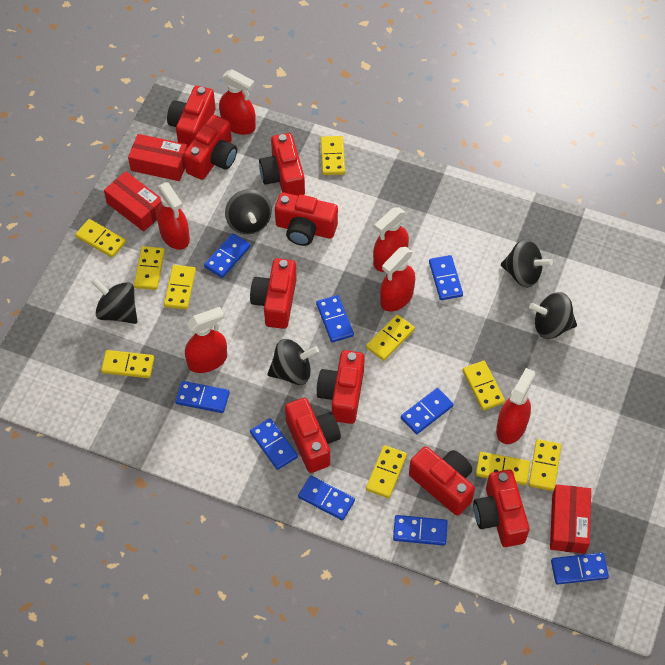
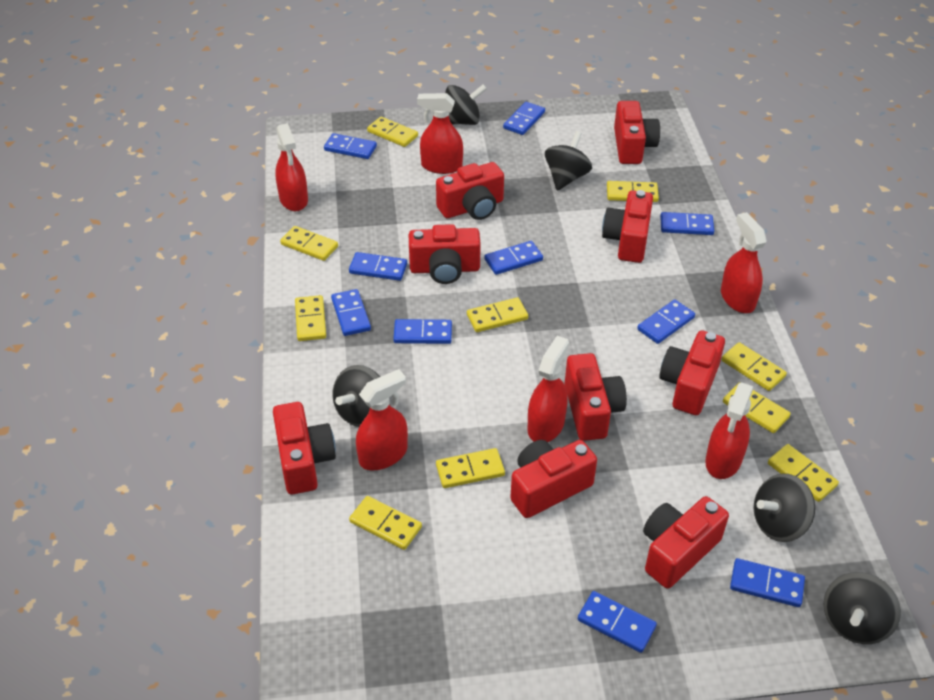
blue domino: [175,381,230,413] [204,233,250,278] [250,418,298,470] [298,476,355,521] [316,295,354,342] [393,515,448,546] [401,388,454,434] [429,255,463,300] [551,553,609,585] = 9 -> [324,133,377,159] [331,289,371,336] [349,252,407,281] [393,319,452,344] [484,241,543,275] [503,102,545,135] [578,591,657,653] [637,299,695,344] [660,212,714,235] [730,558,805,607] = 10
red box: [104,171,162,232] [128,134,187,181] [550,484,591,554] = 3 -> none = 0

